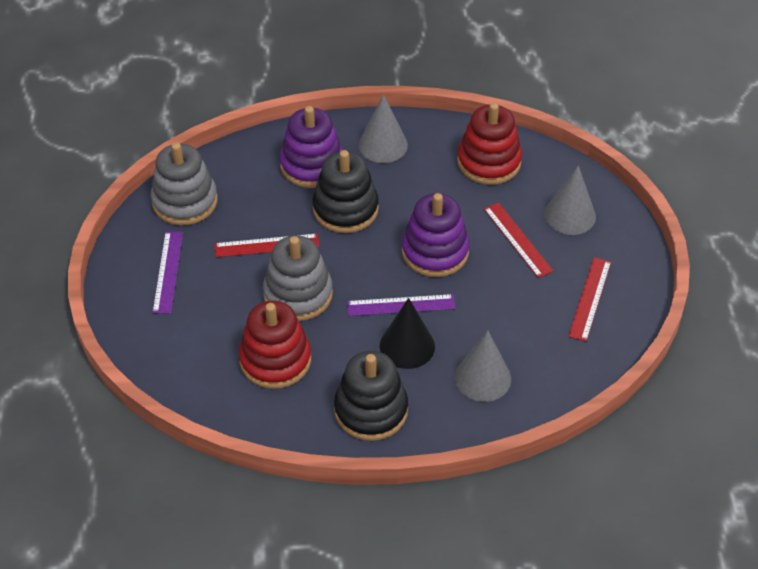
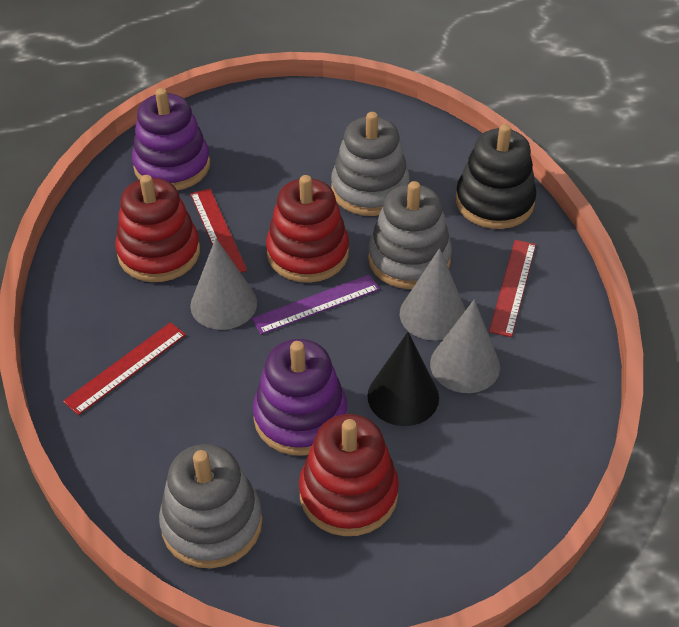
black stacking toy: [313,150,379,233] [334,351,408,441] = 2 -> [456,124,536,229] = 1
grey stacking toy: [151,143,218,225] [263,235,333,321] = 2 -> [159,444,262,568] [331,112,410,216] [368,181,452,289] = 3
purple ruler: [152,232,183,314] [347,294,455,316] = 2 -> [252,274,380,335] = 1
red stacking toy: [239,301,311,389] [457,103,522,185] = 2 -> [115,175,200,282] [266,175,349,283] [299,414,399,536] = 3

